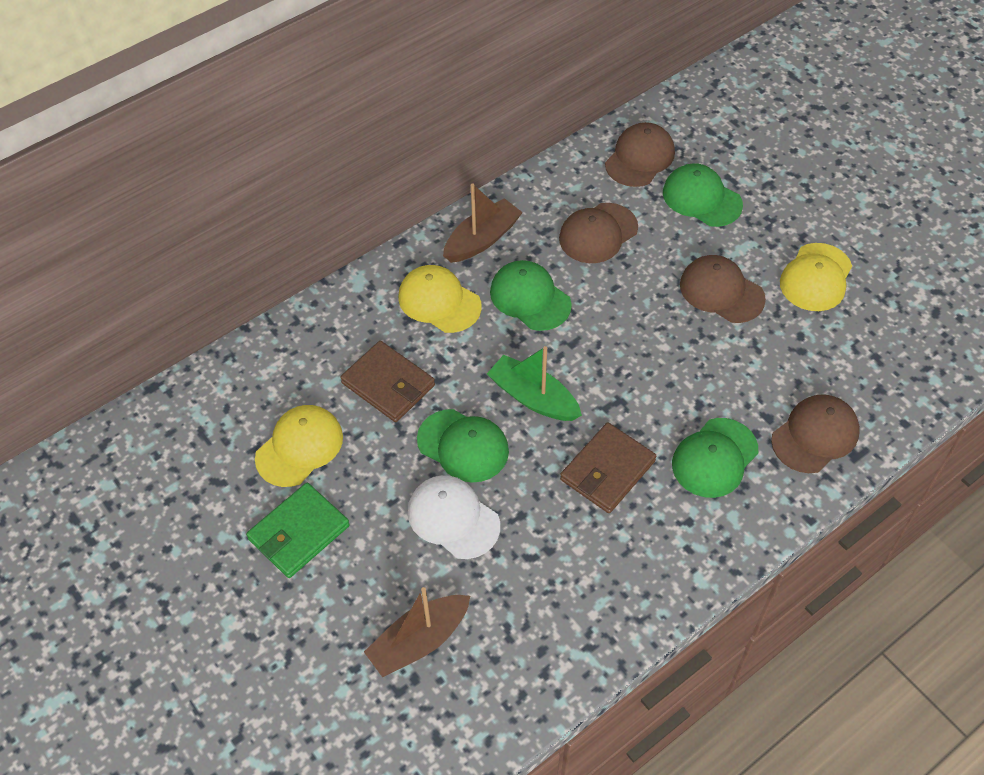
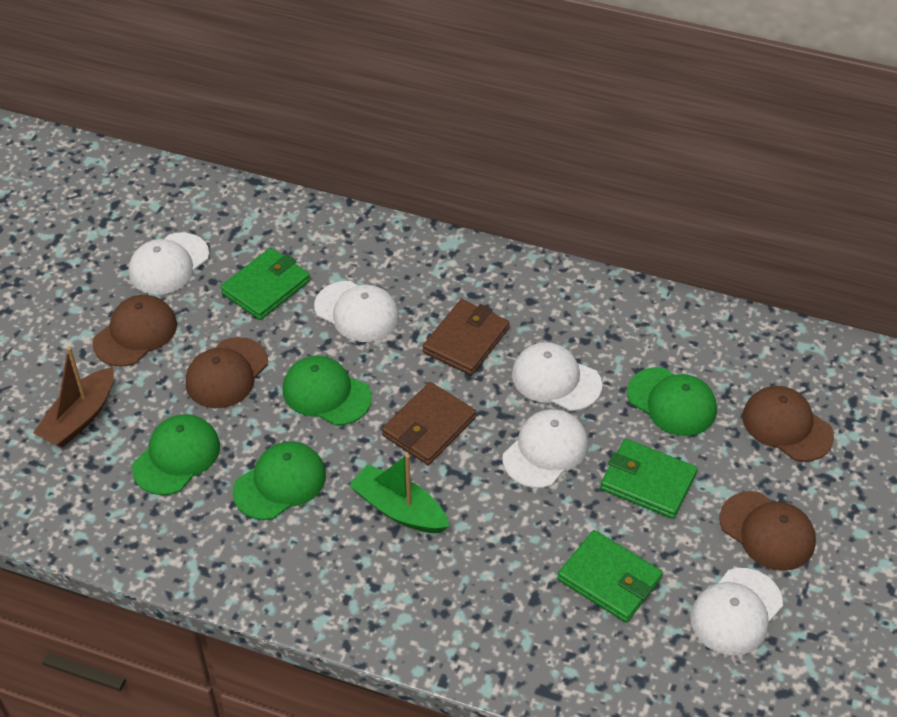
brown boat: [364,587,470,677] [443,184,523,263] = 2 -> [33,347,114,447] = 1
green wallet: [246,483,350,578] = 1 -> [220,248,310,320] [557,530,663,623] [600,439,698,519] = 3
white cap: [408,475,500,559] = 1 -> [129,233,209,295] [314,281,399,342] [503,409,588,488] [512,342,602,411] [690,568,783,656] = 5
yellow cap: [255,405,343,487] [398,265,482,333] [780,243,852,311] = 3 -> none = 0

